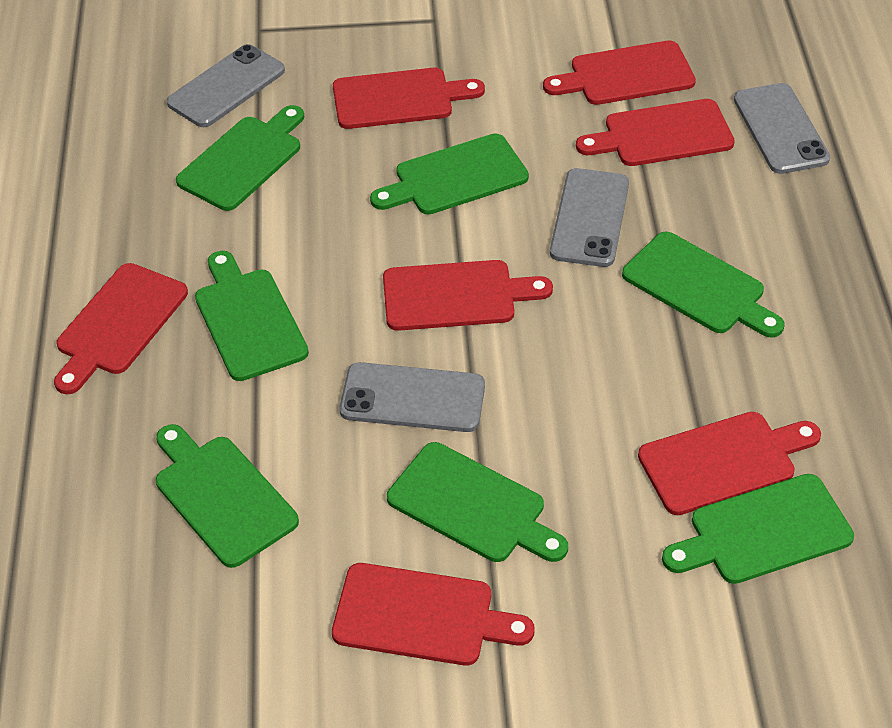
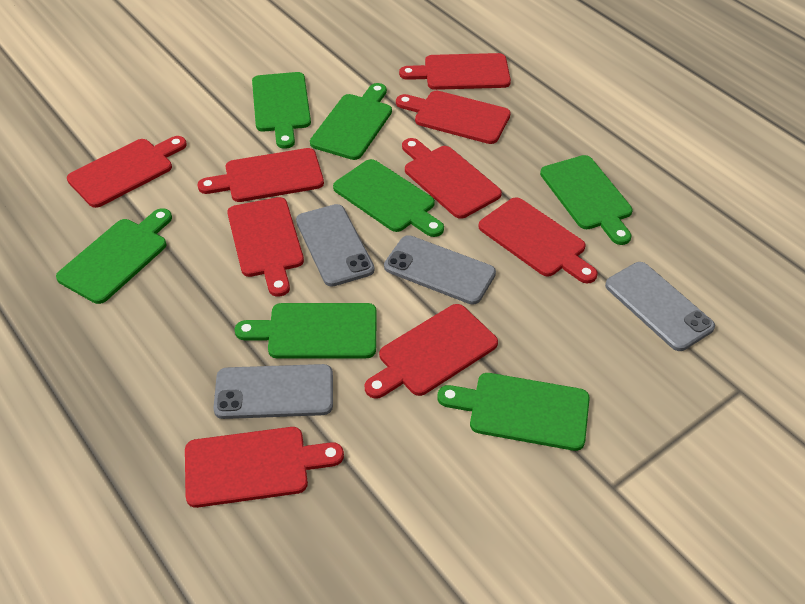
red cutting board: [54,263,188,394] [332,563,534,666] [333,68,485,129] [383,260,553,331] [543,41,696,105] [576,99,735,166] [638,412,821,515] = 7 -> [67,136,187,208] [185,427,344,508] [198,148,324,202] [227,197,304,297] [365,304,498,399] [396,91,511,144] [399,53,511,90] [402,138,502,219] [478,197,598,284] = 9

